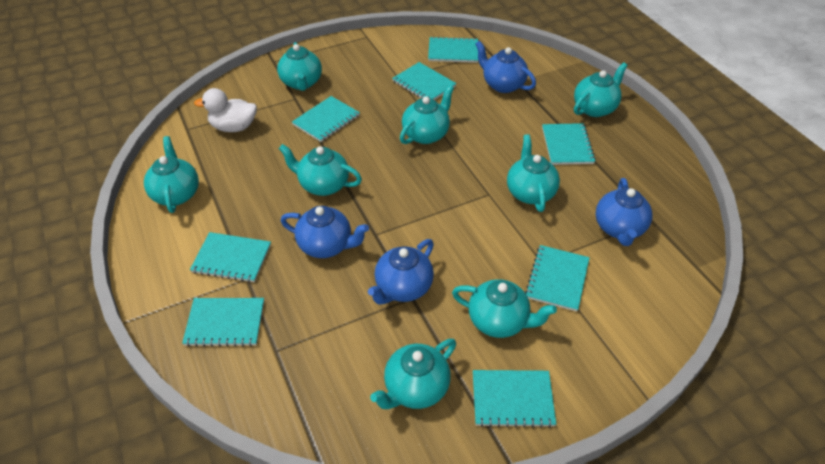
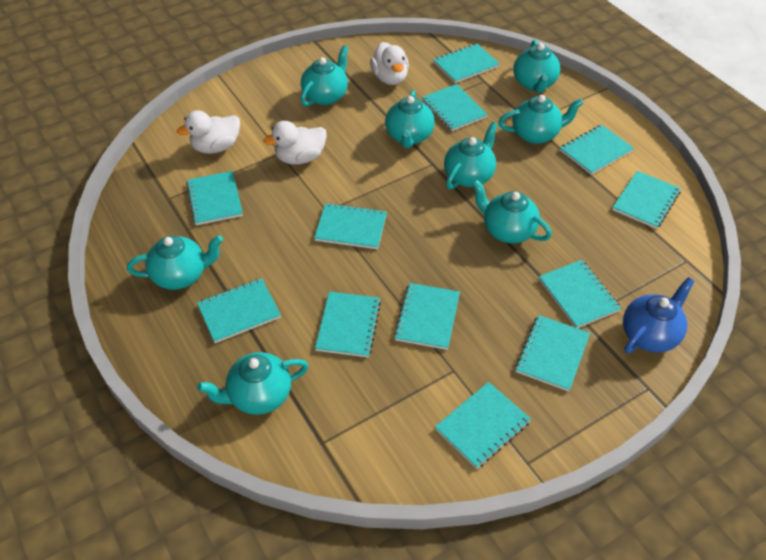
blue teapot: [281,206,369,258] [368,239,434,304] [475,41,536,93] [596,178,652,246] = 4 -> [623,277,695,353] = 1
turquoise notebook: [182,298,264,347] [190,232,271,283] [292,96,360,142] [392,62,456,100] [428,36,478,63] [473,370,556,428] [525,245,590,312] [542,123,596,165] = 8 -> [186,171,243,225] [197,278,281,343] [314,203,387,249] [315,292,381,357] [394,283,460,350] [422,84,488,131] [433,44,500,83] [435,382,531,469] [515,315,590,391] [539,260,621,328] [560,125,634,175] [612,171,681,229] = 12
white duck: [194,88,257,132] = 1 -> [177,110,240,154] [263,121,327,165] [370,42,409,85] = 3

